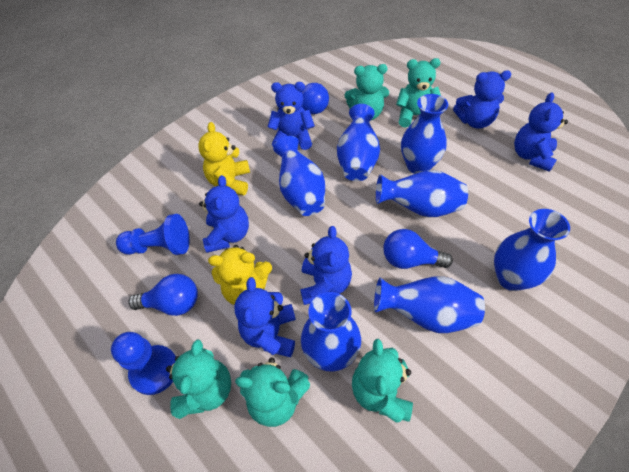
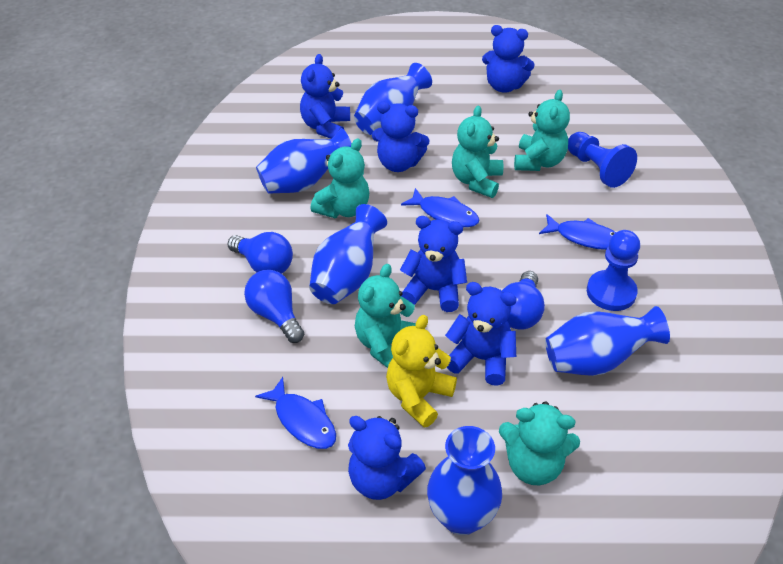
blue fish: none = 0 -> [255,377,336,449] [401,188,480,227] [539,214,616,250] = 3
blue vase: [273,136,325,216] [301,292,361,372] [337,104,380,181] [374,276,485,333] [376,170,468,217] [401,94,448,174] [494,209,570,291] = 7 -> [256,128,352,194] [309,204,387,304] [354,63,432,135] [427,426,502,535] [545,306,670,376] = 5
yellow teddy bear: [198,122,250,195] [208,245,272,305] = 2 -> [386,315,457,428] = 1

